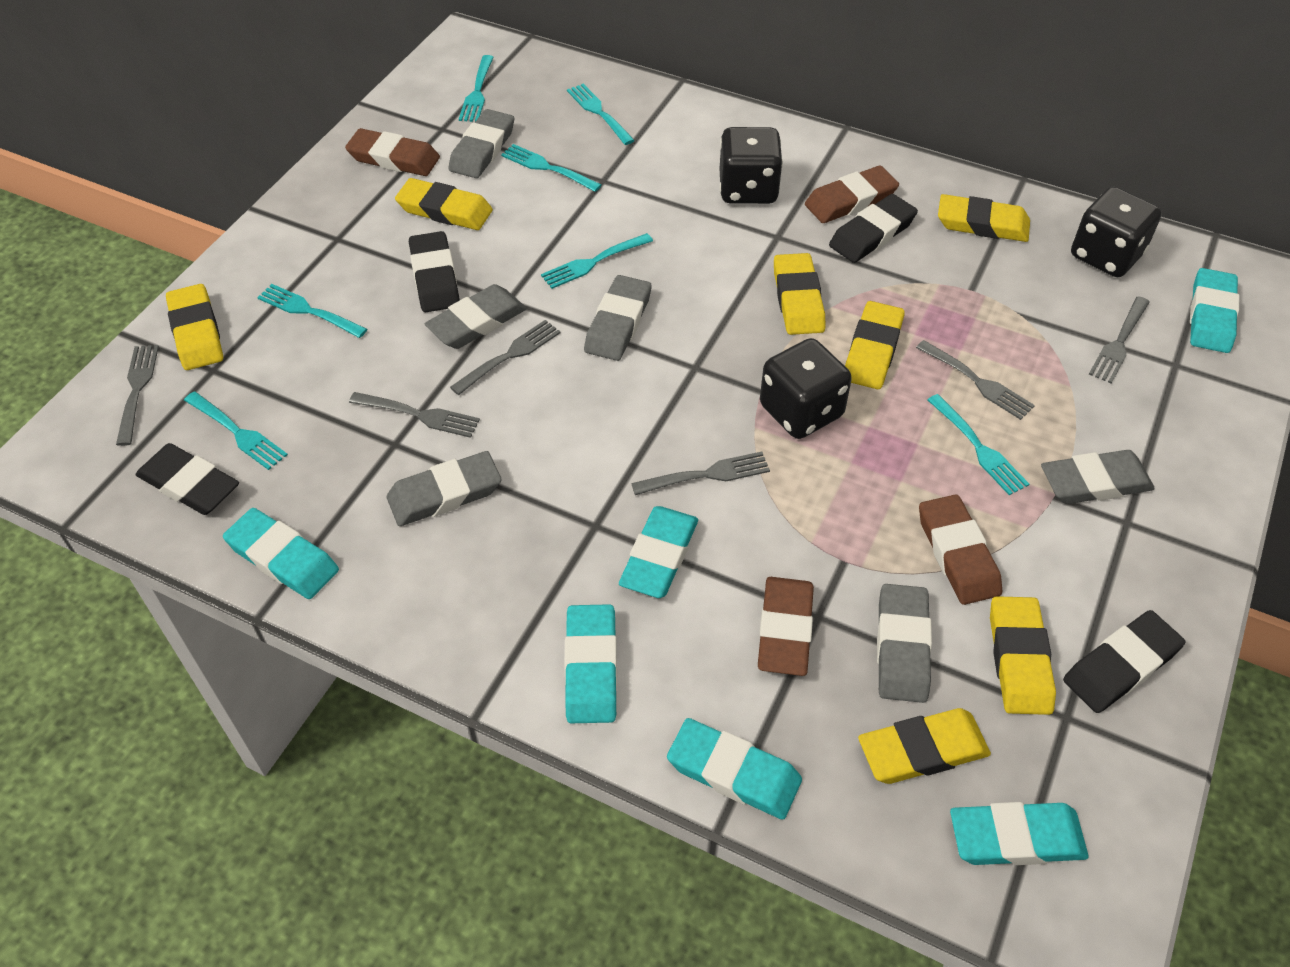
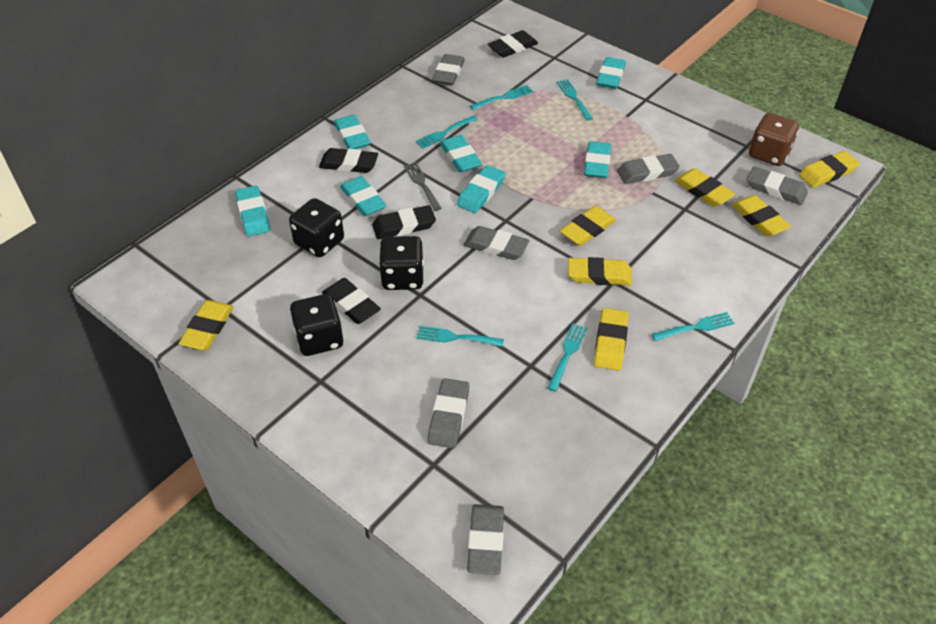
brown dice: none = 0 -> [749,113,799,166] = 1
brown eraser: [345,128,440,176] [758,577,814,676] [805,165,899,223] [919,494,1002,605] = 4 -> none = 0
grey fork: [116,345,159,446] [349,392,480,438] [450,320,561,395] [631,452,770,495] [916,340,1035,420] [1089,296,1150,384] = 6 -> [404,162,442,211] = 1
turquoise eraser: [223,508,339,599] [565,604,617,723] [619,506,698,598] [667,718,802,820] [950,802,1088,865] [1190,268,1240,353] = 6 -> [235,185,270,236] [334,115,371,149] [340,176,387,216] [440,135,482,172] [457,165,506,213] [584,141,611,178] [596,57,626,89] = 7
turquoise fork: [184,392,288,470] [257,284,367,338] [459,55,494,122] [501,144,602,192] [541,233,653,289] [567,84,635,145] [928,394,1029,495] = 7 -> [416,116,478,148] [417,326,504,347] [470,85,533,110] [547,323,587,392] [557,79,593,121] [651,312,734,341] = 6

